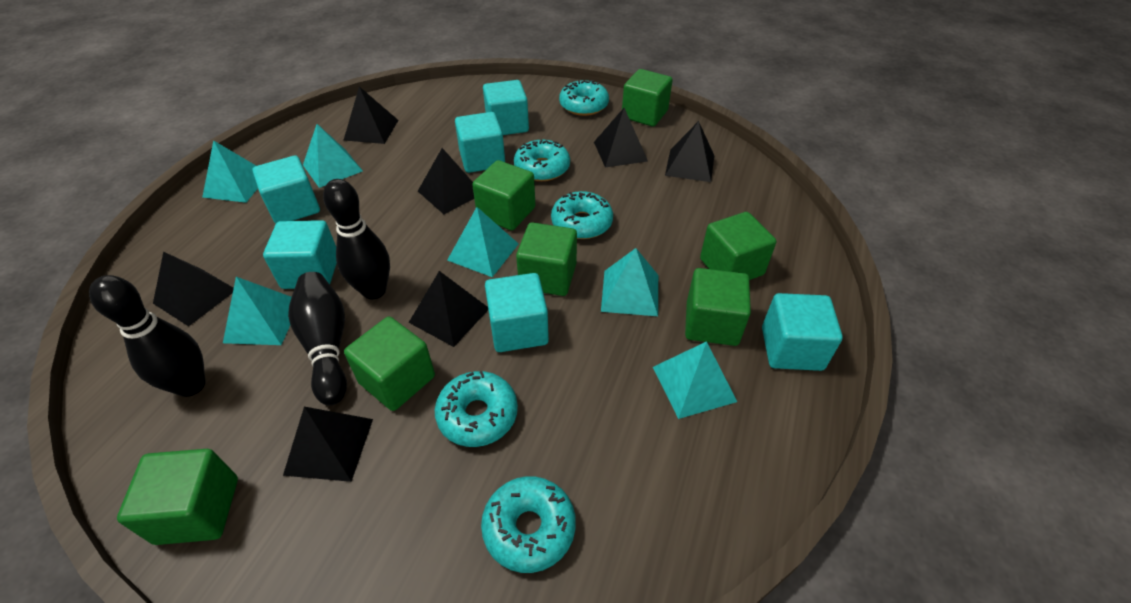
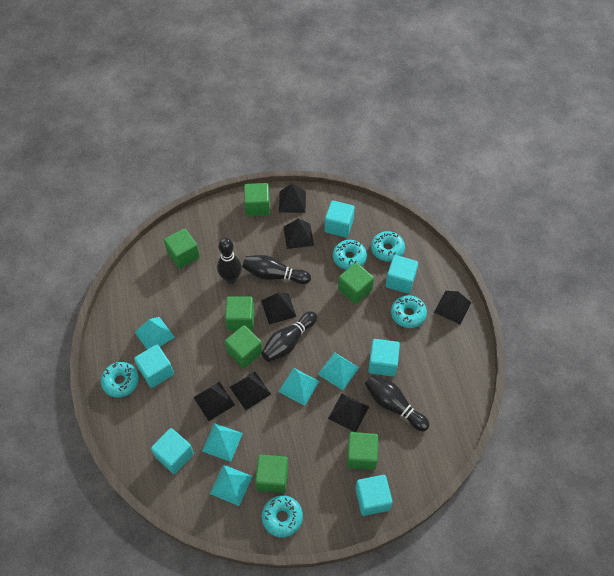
black bowling pin: [89,275,206,397] [288,272,347,405] [323,179,390,299] = 3 -> [217,238,242,284] [243,255,311,284] [261,311,317,362] [365,375,430,431] = 4
turquoise pyramid: [202,140,258,203] [223,277,292,345] [303,124,363,188] [447,207,519,277] [601,248,658,316] [653,341,737,419] = 6 -> [135,317,174,350] [202,423,243,462] [210,464,252,506] [278,368,320,406] [318,352,359,390] = 5

